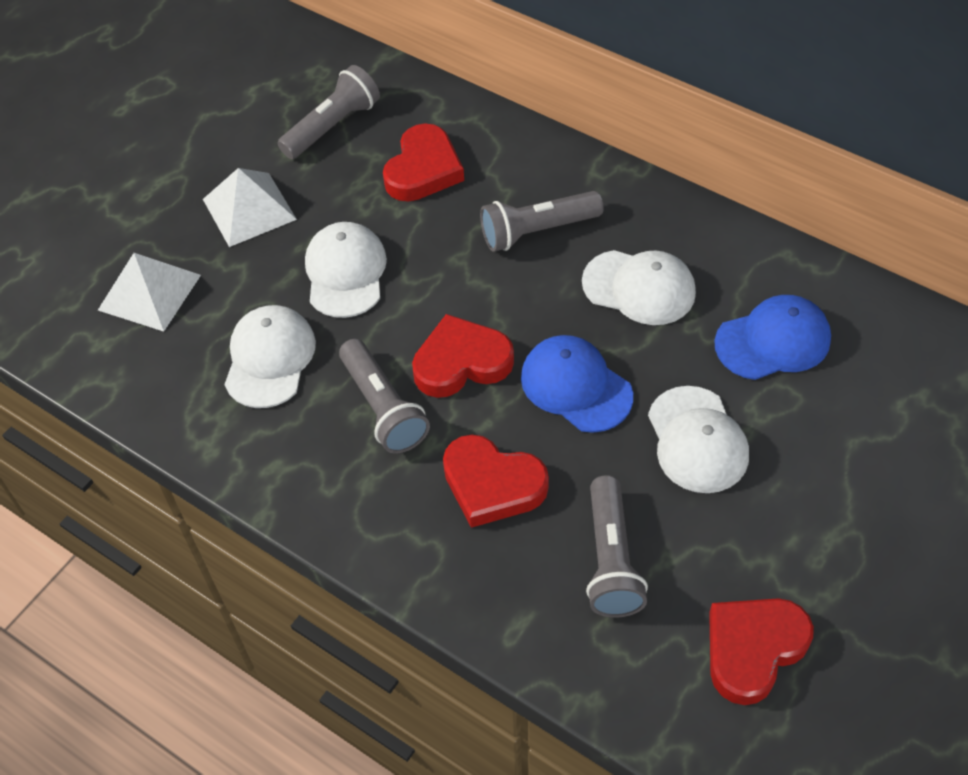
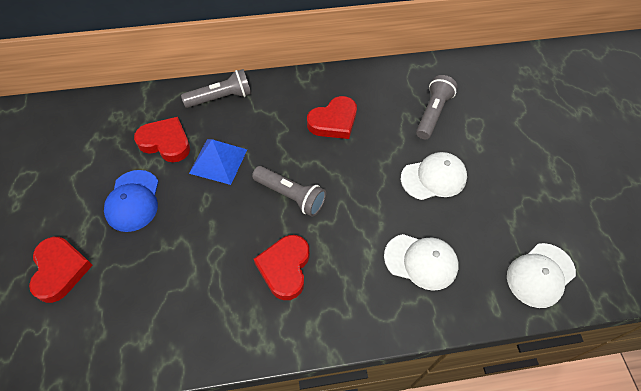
blue cap: [521,335,633,433] [714,295,831,380] = 2 -> [104,170,159,232] = 1
blue pyramid: none = 0 -> [189,139,247,185] = 1
grey flashlight: [278,65,380,159] [339,339,430,454] [480,191,604,252] [586,475,648,618] = 4 -> [181,69,251,108] [252,166,326,217] [416,75,458,139] = 3
white cap: [224,305,316,408] [305,222,387,318] [582,250,696,325] [648,386,749,493] = 4 -> [384,234,459,291] [401,152,467,200] [507,243,576,308] = 3
white pyramid: [98,253,201,332] [203,168,297,247] = 2 -> none = 0

